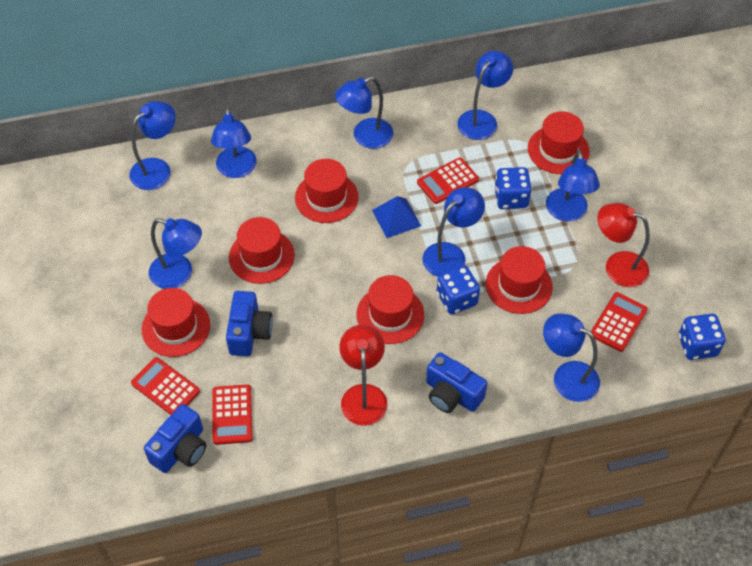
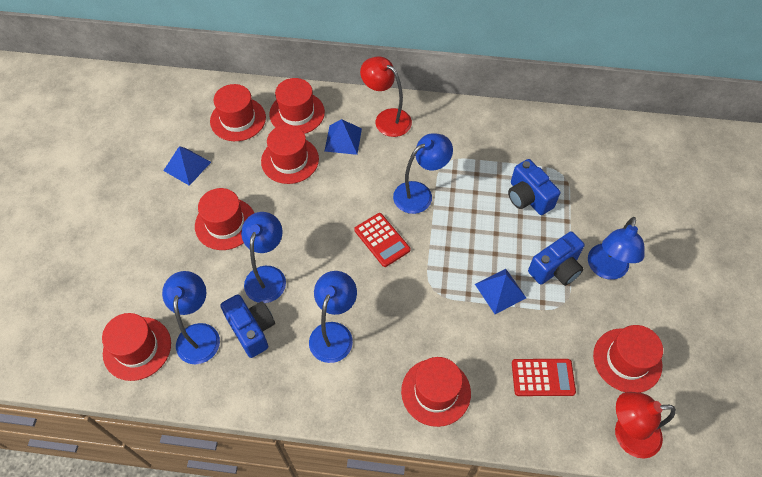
blue dice: [437,265,480,315] [494,167,532,209] [679,314,726,360] = 3 -> none = 0
blue lamp: [129,101,176,190] [149,218,202,289] [211,106,257,178] [335,76,393,149] [422,187,485,277] [457,51,513,140] [543,313,600,402] [546,150,600,222] = 8 -> [162,271,220,364] [241,212,286,303] [309,271,357,363] [393,133,453,214] [588,217,645,280] = 5
blue pyramid: [372,196,421,238] = 1 -> [163,146,211,186] [324,119,362,155] [475,269,526,314] = 3
red calculator: [131,357,200,415] [212,384,252,445] [417,157,479,204] [591,292,648,352] = 4 -> [354,213,410,267] [512,359,576,396] = 2
red hat: [142,288,210,357] [229,217,295,284] [295,159,359,223] [356,275,424,344] [486,246,553,314] [528,111,590,174] = 6 -> [102,313,171,381] [195,188,254,250] [210,84,266,141] [261,125,319,184] [269,78,325,134] [401,357,471,427] [593,325,663,393] = 7

